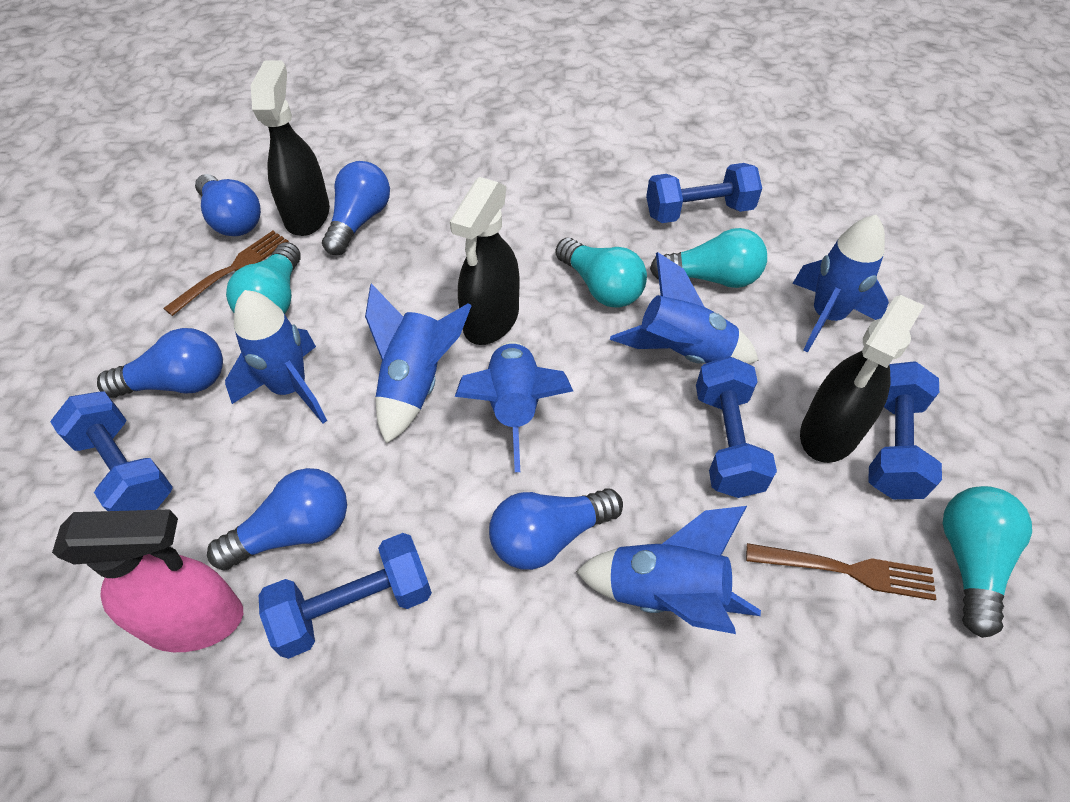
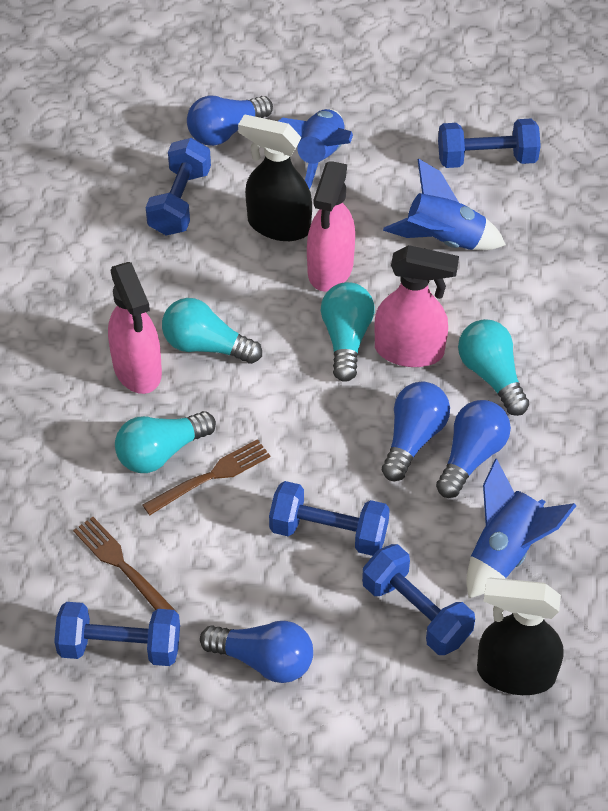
black spray bottle: [251,60,330,236] [450,177,519,345] [800,295,924,463] = 3 -> [238,114,312,241] [477,578,563,695] = 2
blue light bulb: [97,328,223,398] [195,174,261,236] [207,468,347,570] [322,161,390,255] [489,488,623,570] = 5 -> [187,96,273,146] [200,621,313,683] [382,381,450,481] [436,400,511,498] = 4
blue rocket: [225,290,327,424] [365,283,472,444] [455,341,573,472] [576,506,761,634] [610,252,759,364] [792,214,889,353] = 6 -> [279,109,353,189] [383,159,506,250] [466,459,577,598] = 3
pink spray bottle: [52,509,243,652] = 1 -> [108,262,162,394] [307,161,355,292] [374,245,459,367] = 3

